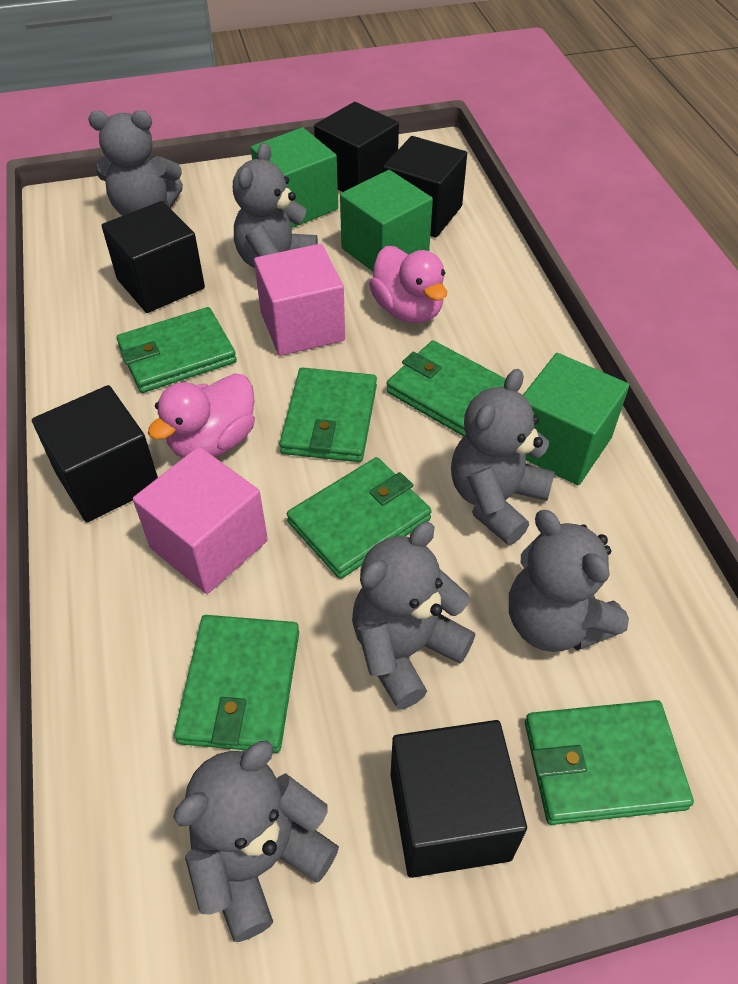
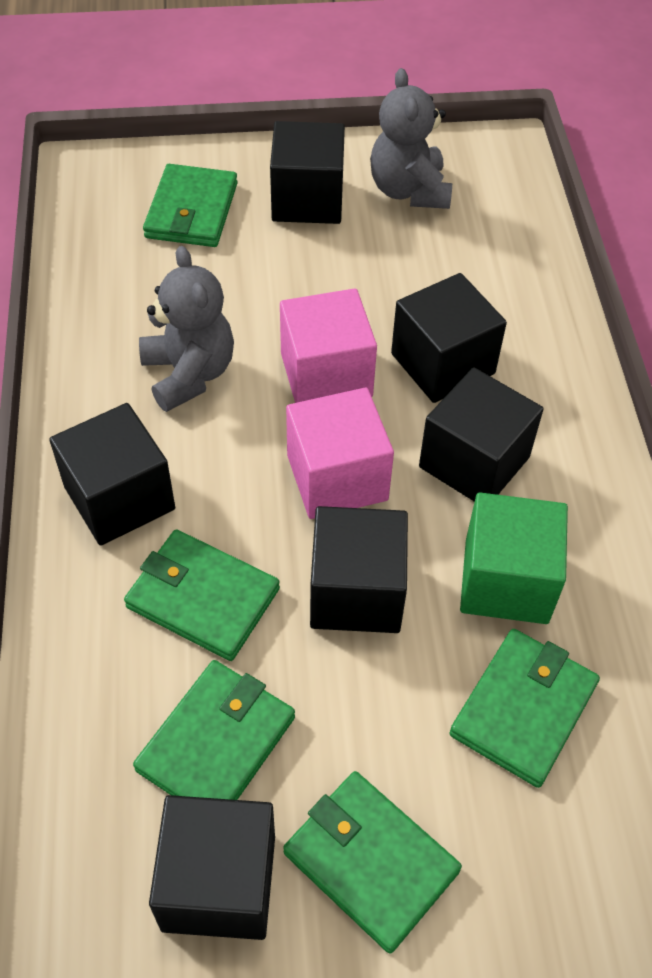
black cube: [32,385,158,522] [102,201,205,313] [314,102,399,192] [383,136,467,237] [390,720,527,878] = 5 -> [49,403,175,546] [149,795,275,940] [270,121,345,224] [310,506,408,633] [391,273,507,403] [419,368,544,502] = 6
green cube: [251,127,338,228] [340,170,433,271] [523,353,629,485] = 3 -> [460,492,568,624] = 1
green wallet: [116,307,237,393] [174,615,299,753] [279,367,377,462] [287,457,432,579] [386,340,506,437] [525,700,694,825] = 6 -> [124,529,280,661] [133,660,295,800] [143,164,238,247] [283,771,462,953] [450,629,600,788] = 5
grey teddy bear: [88,111,183,216] [173,741,339,942] [233,143,318,268] [352,522,475,709] [451,369,555,545] [509,510,629,652] = 6 -> [139,246,234,412] [370,68,452,209] = 2
pink duck: [148,373,255,458] [369,246,447,323] = 2 -> none = 0

